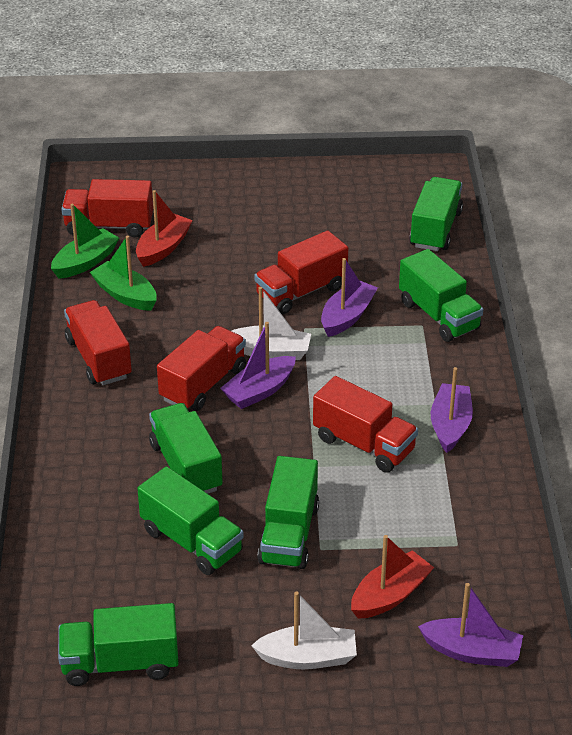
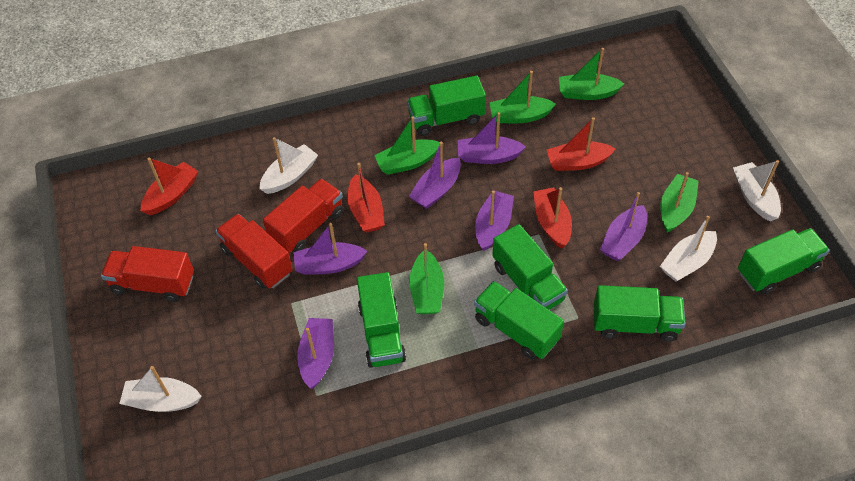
green boat: [51,204,119,279] [90,236,157,311] = 2 -> [374,116,440,175] [409,243,444,314] [489,71,556,123] [559,48,624,100] [660,172,699,233] = 5
purple boat: [220,322,296,409] [321,258,378,337] [418,583,523,667] [431,367,473,453] = 4 -> [293,223,367,275] [297,318,334,389] [409,142,461,209] [458,112,526,164] [475,190,514,251] [600,192,647,261] = 6
red boat: [136,190,193,267] [351,535,434,619] = 2 -> [141,158,198,215] [348,163,385,233] [533,187,572,249] [547,117,616,171] = 4
red truck: [61,179,153,237] [64,300,132,385] [157,326,246,411] [254,231,348,314] [313,376,418,473] = 5 -> [101,246,194,302] [215,214,293,289] [263,179,344,253] = 3
white boat: [232,287,311,360] [251,591,357,669] = 2 -> [119,366,202,412] [259,137,318,194] [660,216,717,282] [733,160,781,222] = 4

